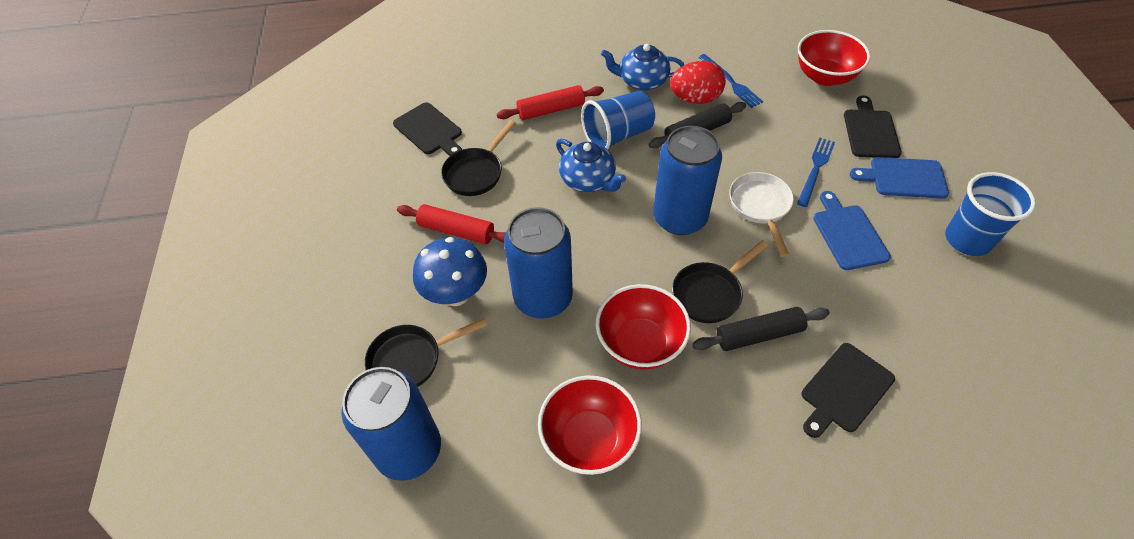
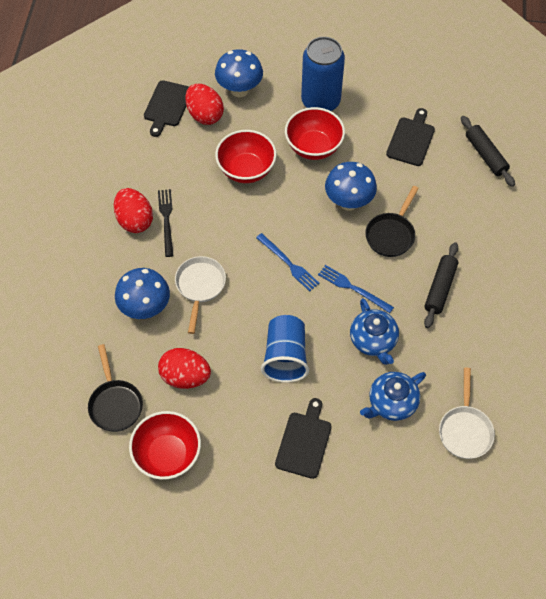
black fork: none = 0 -> [158,189,174,257] = 1
black pan: [365,318,487,387] [441,120,516,196] [672,240,768,323] = 3 -> [88,344,143,432] [365,186,419,257] = 2
blue can: [341,367,441,481] [504,207,573,319] [653,126,722,235] = 3 -> [301,37,345,111] = 1
blue cup: [581,91,655,150] [945,172,1036,256] = 2 -> [261,315,309,383] = 1
blue cutting board: [813,191,891,270] [850,157,949,199] = 2 -> none = 0
blue mushroom: [413,237,487,306] = 1 -> [115,268,170,319] [215,49,263,97] [325,162,377,211] = 3
red egg: [670,61,726,104] = 1 -> [114,188,153,233] [158,348,211,389] [185,84,224,125] = 3
red rolling pin: [397,204,506,244] [497,85,604,120] = 2 -> none = 0
white pan: [729,172,794,257] = 1 -> [175,256,226,334] [439,368,495,459] = 2

